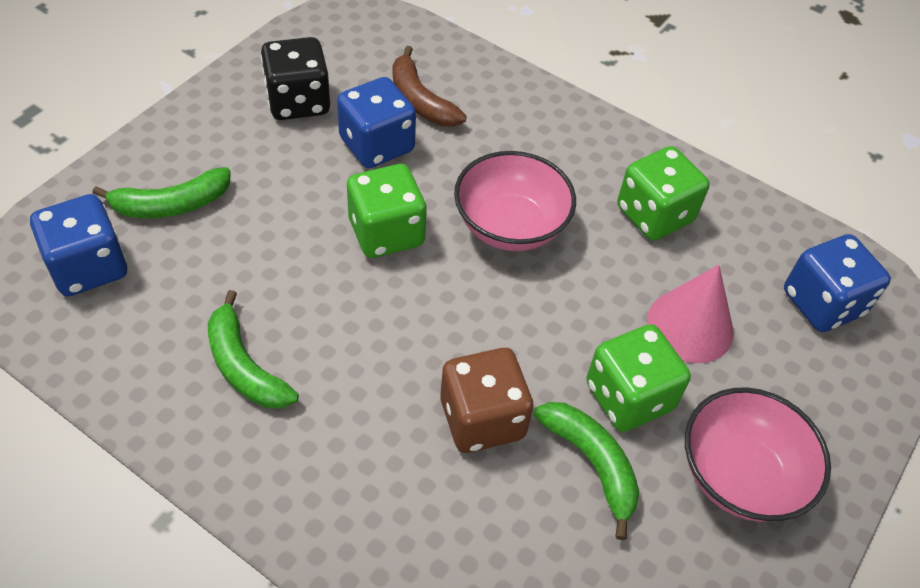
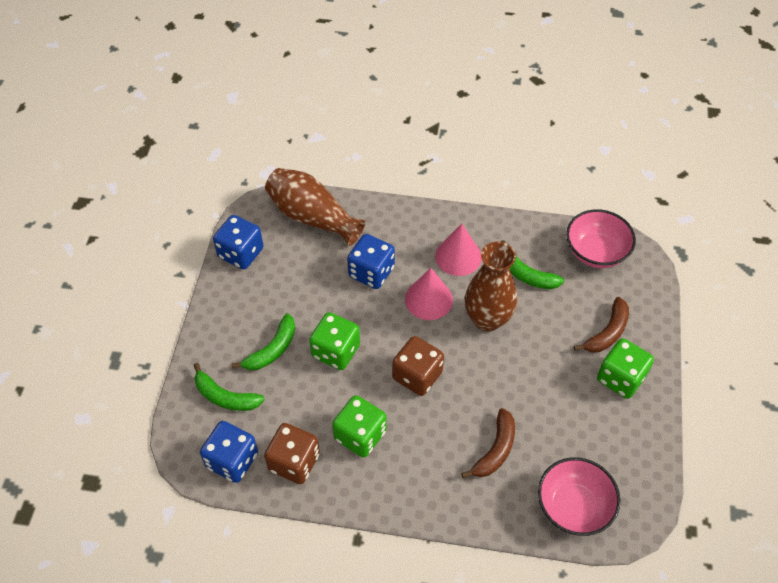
black dice: [261,37,330,120] = 1 -> none = 0
brown banana: [393,46,467,127] = 1 -> [461,408,515,478] [574,297,629,352] = 2
brown dice: [440,348,534,453] = 1 -> [264,423,320,484] [392,336,444,396] = 2
brown vase: none = 0 -> [265,168,366,246] [465,242,517,332] = 2
pink cone: [647,265,734,363] = 1 -> [405,268,453,320] [435,224,482,276] = 2

